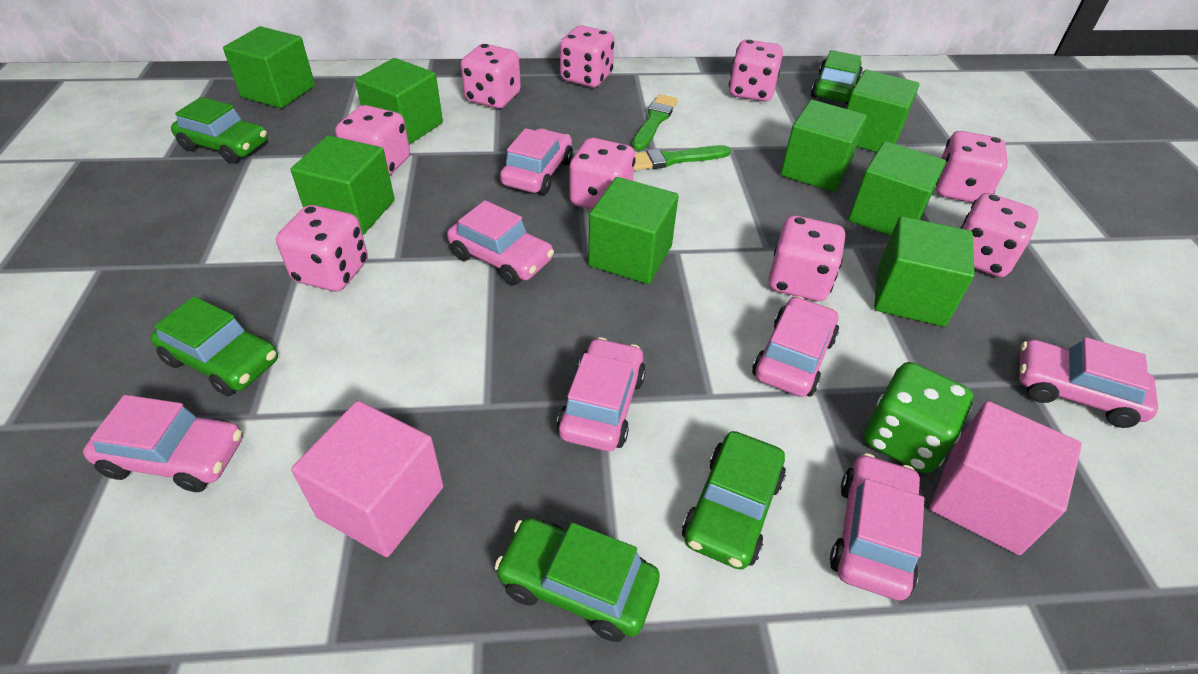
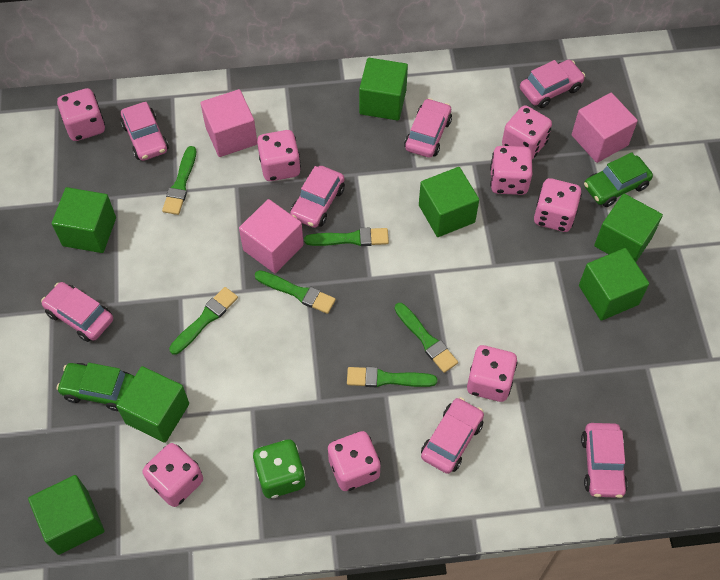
green brush: [632,94,678,151] [634,145,731,170] = 2 -> [162,146,196,215] [169,287,238,355] [255,270,336,314] [304,227,389,246] [347,367,437,387] [395,303,458,373] = 6
green car: [151,296,278,396] [171,97,268,164] [495,518,659,642] [682,431,786,570] [811,50,863,105] = 5 -> [56,363,135,411] [584,152,653,207] = 2
green cube: [223,26,315,108] [291,135,395,235] [355,58,443,145] [588,177,679,284] [781,100,867,192] [846,69,919,152] [848,141,946,236] [874,216,975,327] = 8 -> [28,475,105,555] [52,187,116,253] [116,366,189,443] [359,58,408,121] [419,167,479,237] [579,248,649,321] [594,194,663,262] = 7
pink cube: [291,401,443,557] [930,401,1082,555] = 2 -> [201,89,257,157] [239,199,304,273] [572,93,638,163] = 3
pink dice: [276,205,368,292] [335,105,410,175] [461,44,521,109] [560,25,614,87] [569,138,636,209] [729,40,783,102] [768,216,846,301] [936,131,1008,203] [961,193,1038,277] = 9 -> [57,88,105,141] [142,443,203,507] [257,130,301,181] [328,431,381,491] [467,345,518,402] [490,146,532,195] [502,105,552,159] [534,178,582,232] = 8

